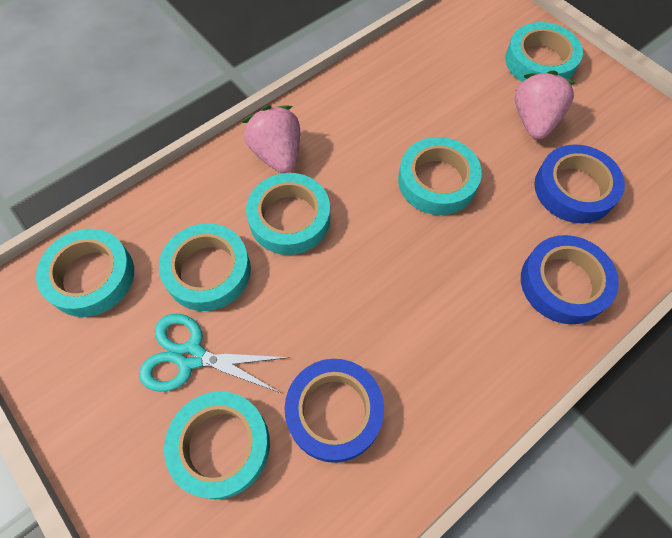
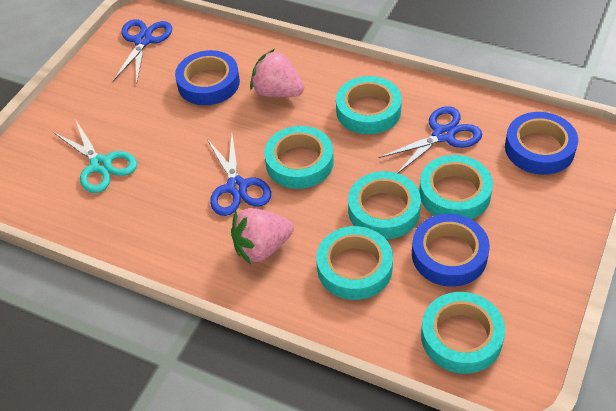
blue scissors: none = 0 -> [113,19,172,84] [207,134,271,216] [378,106,482,173] = 3

